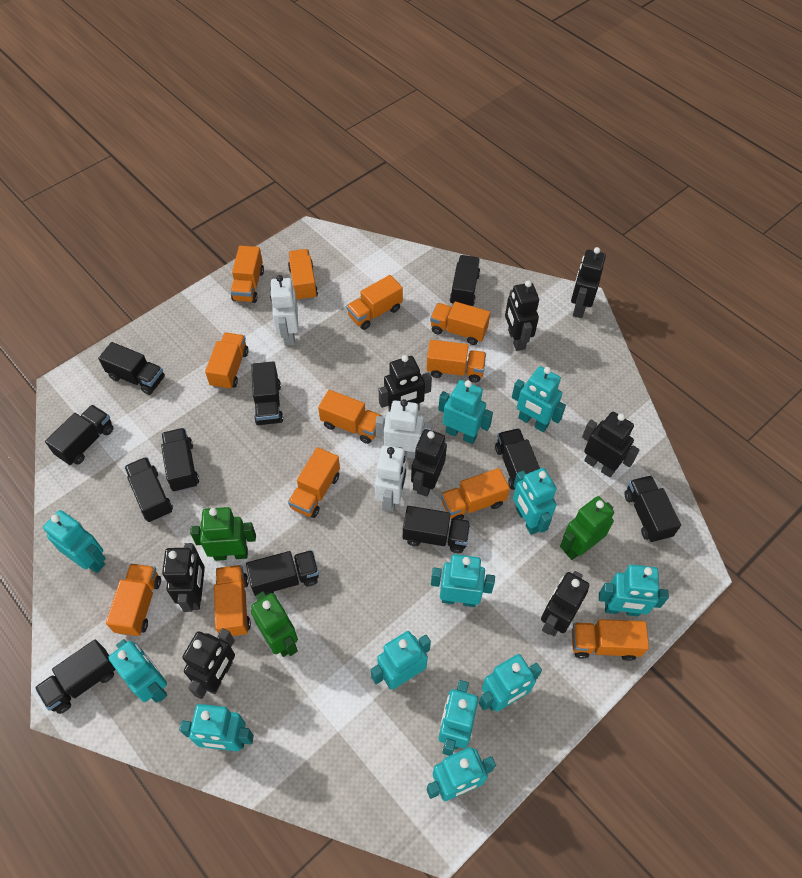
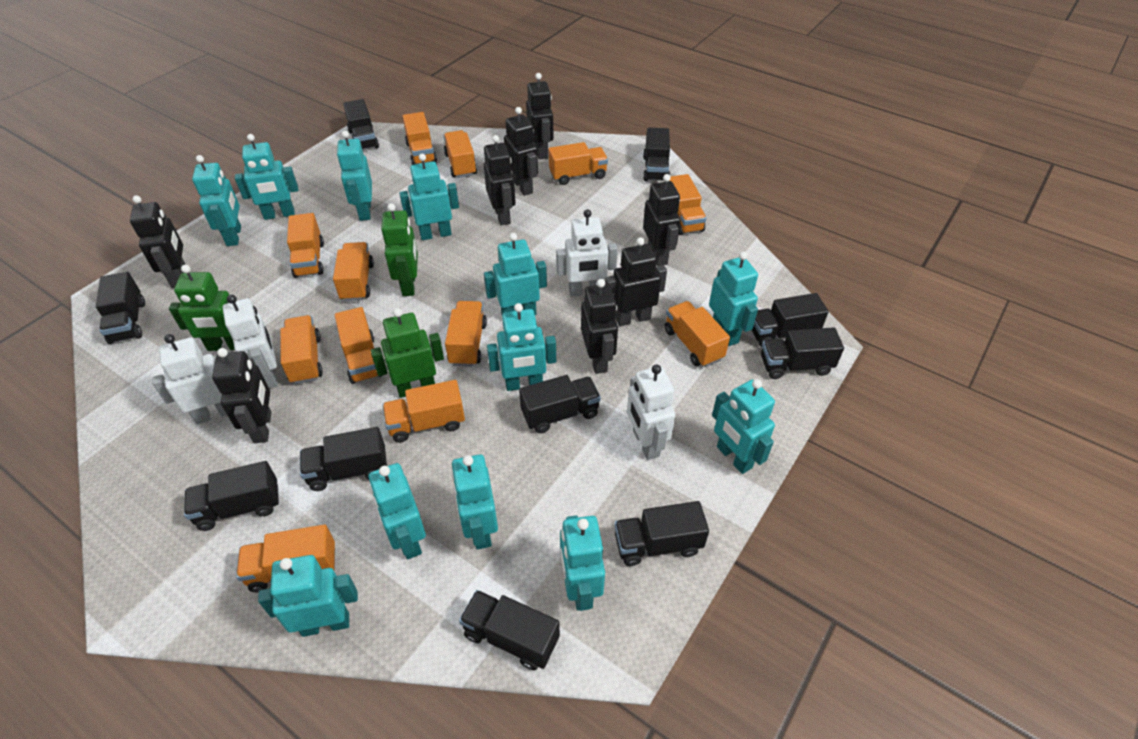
black truck: [35,640,116,714] [45,405,113,465] [98,342,165,395] [124,457,173,522] [161,428,199,492] [246,550,319,596] [251,361,283,425] [403,506,471,553] [450,255,480,306] [495,428,540,490] [624,475,681,543] = 11 -> [96,272,145,344] [184,461,279,531] [300,427,387,491] [343,99,379,150] [459,590,560,670] [519,375,601,433] [614,501,709,566] [643,128,670,181] [752,293,829,347] [761,327,844,379] = 10
white robot: [270,275,298,346] [375,445,407,512] [376,399,432,459] = 3 -> [152,334,227,424] [223,295,278,389] [556,209,618,297] [627,364,675,460] = 4

